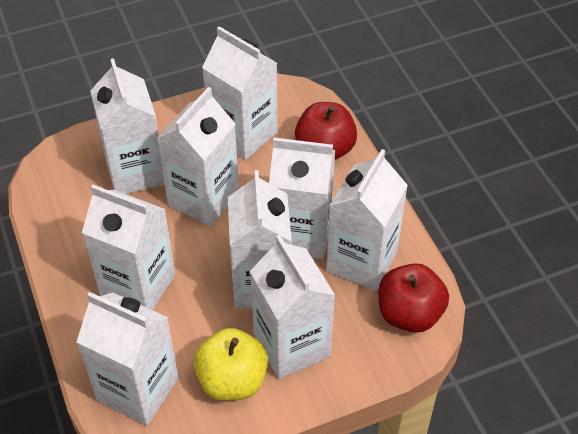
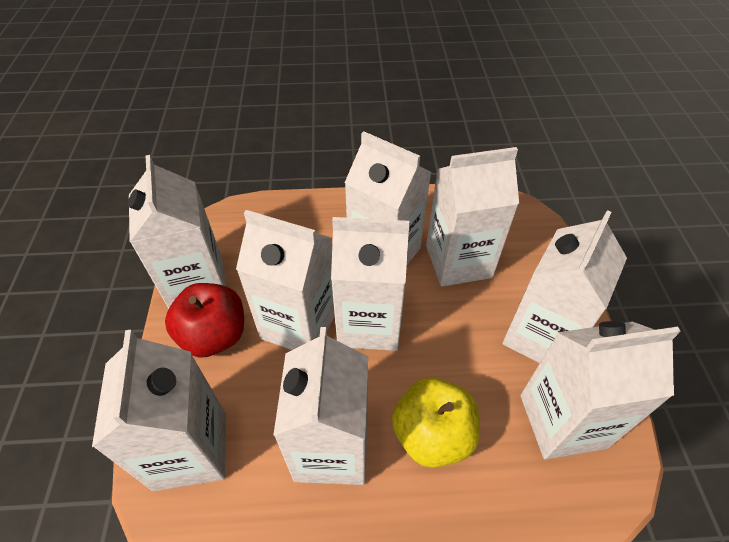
red apple: [295,102,357,160] [378,263,449,333] = 2 -> [165,283,244,358] = 1

